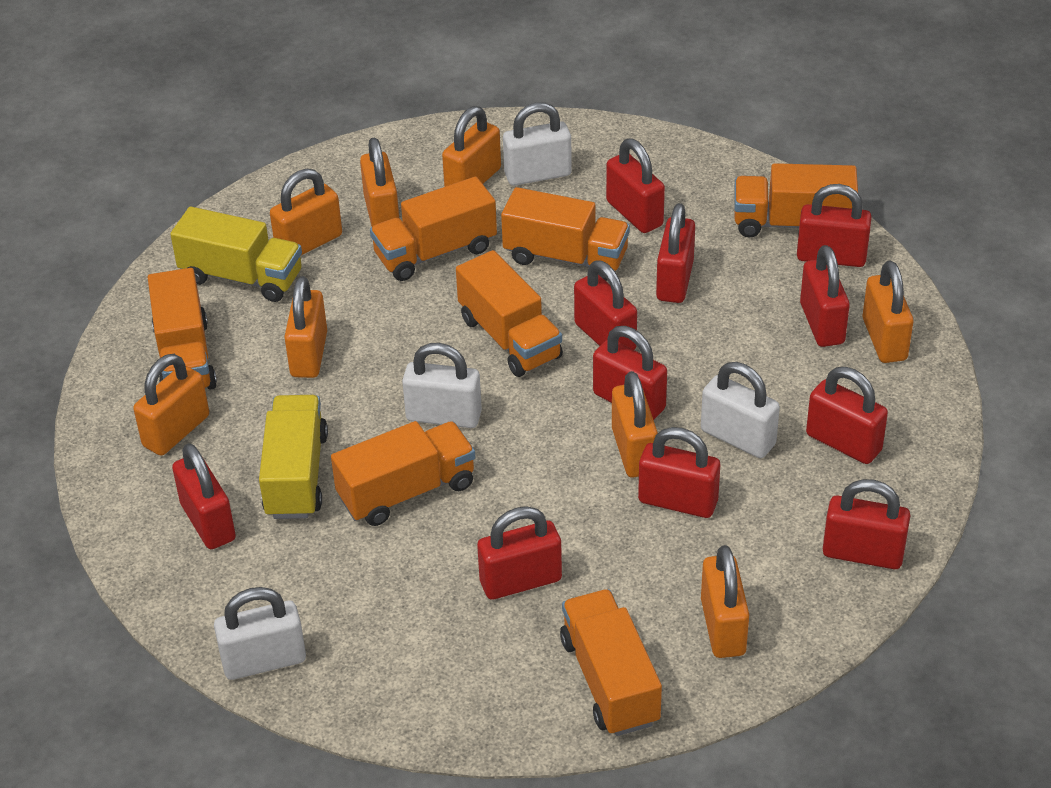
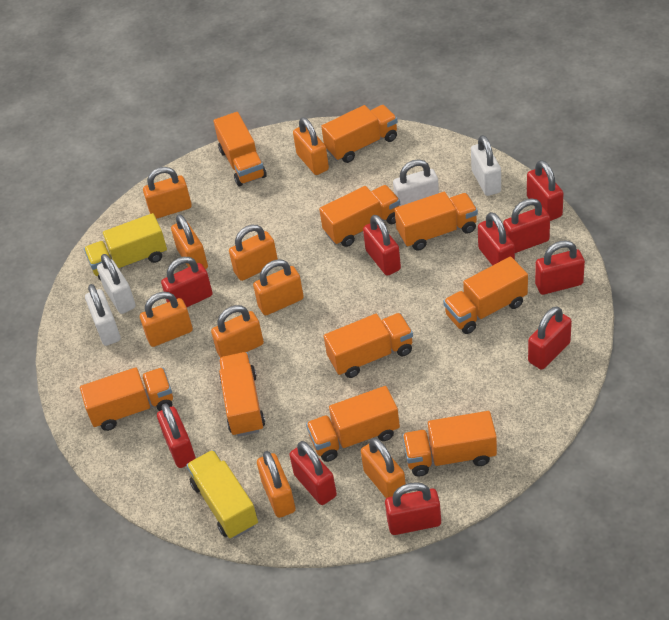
orange padlock: [133,354,209,456] [270,169,342,255] [284,276,327,378] [360,137,399,227] [442,106,501,187] [612,371,658,478] [701,545,749,658] [863,261,913,363] = 8 -> [140,292,193,347] [143,167,192,219] [171,214,208,270] [211,305,264,358] [229,225,278,281] [253,259,304,315] [257,451,296,518] [293,117,329,175] [361,438,406,498] = 9
orange truck: [148,268,217,390] [331,421,475,526] [370,177,497,281] [456,250,563,377] [501,187,630,281] [560,589,662,736] [734,163,858,238] = 7 -> [80,367,173,431] [213,112,267,186] [219,352,265,437] [306,386,400,462] [319,185,400,247] [321,105,398,163] [324,313,413,378] [395,192,478,251] [402,411,497,476] [443,257,528,334] = 10
red padlock: [172,443,236,549] [477,506,562,600] [574,260,637,350] [593,326,667,420] [606,138,665,233] [638,427,720,518] [656,203,695,303] [797,184,872,267] [800,245,850,347] [806,367,888,464] [823,479,911,569] = 11 -> [157,403,196,468] [161,257,213,307] [289,441,337,505] [363,215,401,276] [385,482,441,535] [478,212,515,266] [503,198,550,253] [527,160,564,221] [528,306,572,370] [535,240,585,295] = 10

